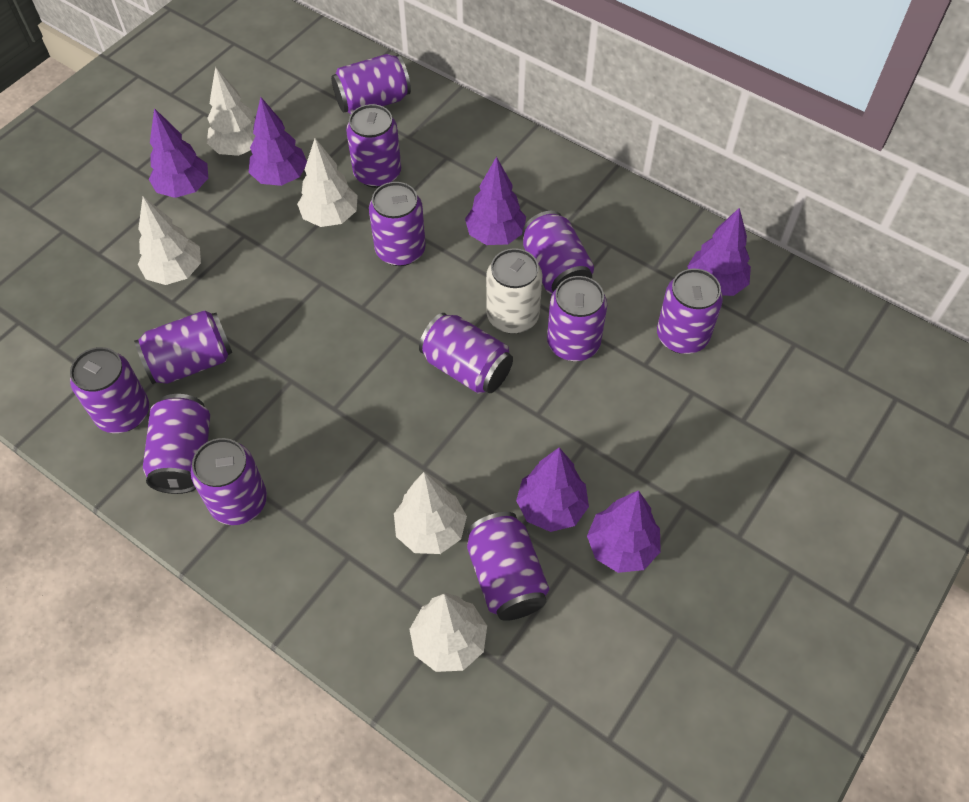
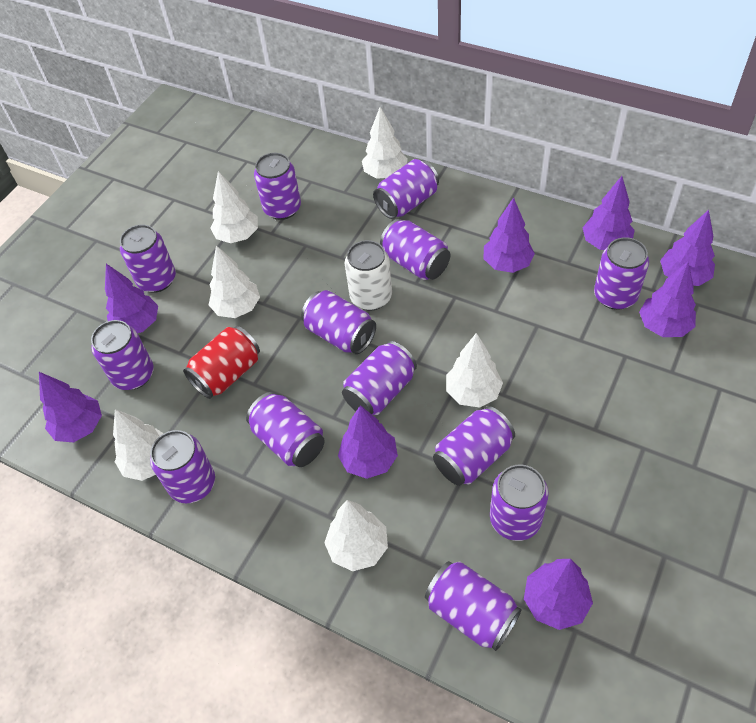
purple can: [70,347,149,433] [134,310,232,384] [143,394,210,494] [191,438,267,525] [331,54,411,114] [346,104,401,188] [369,182,426,266] [419,313,513,394] [467,512,549,621] [522,211,594,294] [547,276,607,361] [657,269,723,354] = 12 -> [91,320,154,390] [120,225,176,293] [150,430,215,503] [246,392,325,467] [254,153,301,220] [301,290,376,354] [342,341,417,415] [373,159,439,219] [380,219,450,280] [425,561,522,651] [433,406,515,486] [490,465,549,541] [594,237,649,310] = 13
purple tree: [149,108,208,198] [249,97,307,186] [465,157,526,245] [516,447,589,532] [587,490,661,573] [687,208,751,296] = 6 -> [39,372,102,442] [105,264,158,333] [338,405,398,479] [484,198,535,273] [524,559,593,630] [583,176,635,250] [639,262,696,337] [660,210,715,286] = 8
red can: none = 0 -> [183,326,260,399] = 1
white tree: [138,196,201,285] [207,67,255,156] [297,138,358,227] [394,472,467,554] [409,593,487,672] = 5 -> [113,409,164,481] [209,245,260,318] [210,171,258,243] [324,500,388,571] [362,107,408,179] [446,333,503,408] = 6

